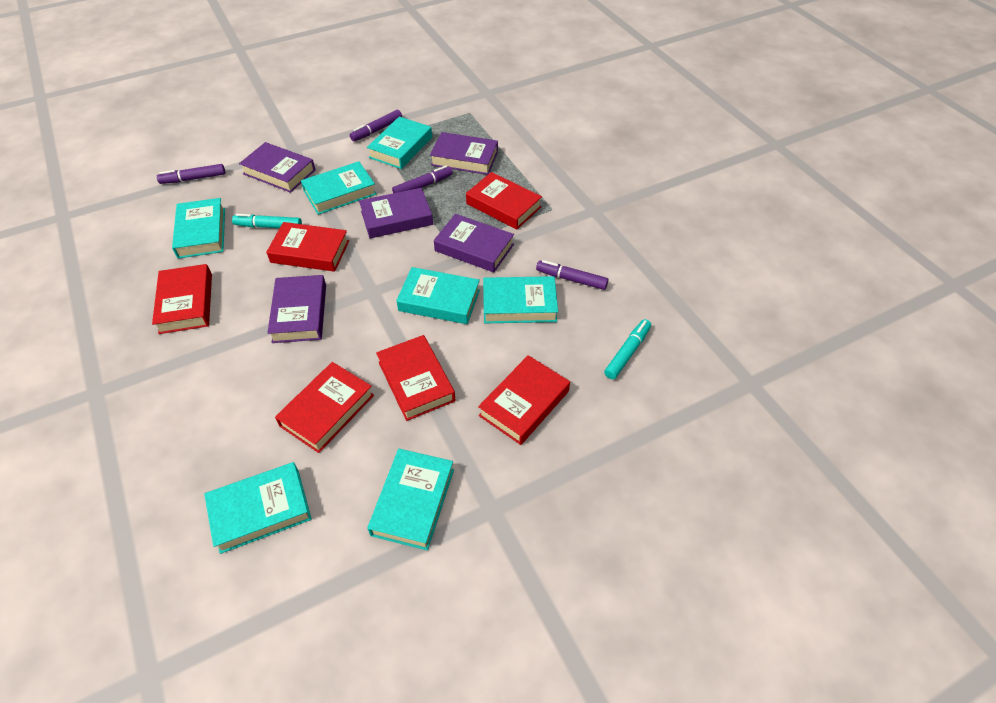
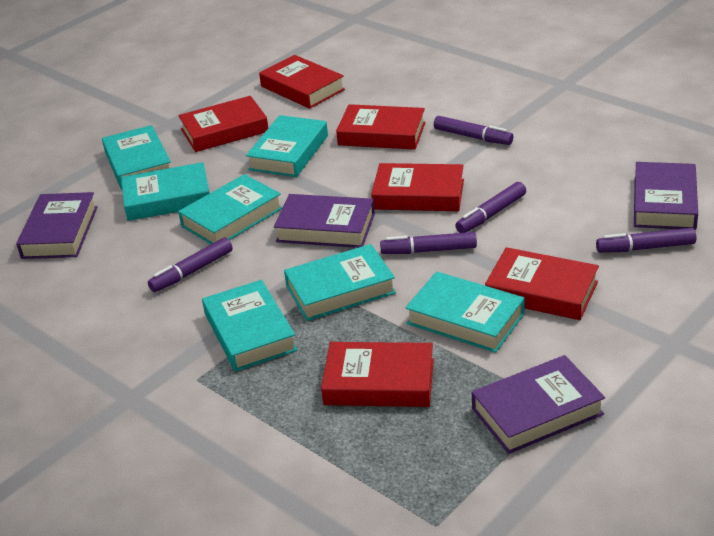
purple book: [239,142,315,193] [267,275,326,343] [359,188,433,238] [430,132,498,175] [434,214,514,272] = 5 -> [16,192,97,259] [274,194,375,248] [472,355,605,454] [634,162,698,230] = 4
purple marker: [157,164,225,184] [350,110,402,142] [392,166,453,193] [536,260,609,290] = 4 -> [148,238,233,292] [380,232,477,254] [434,116,513,145] [455,182,526,233] [596,228,697,253] = 5
turquoise marker: [232,214,302,228] [604,319,651,379] = 2 -> none = 0

